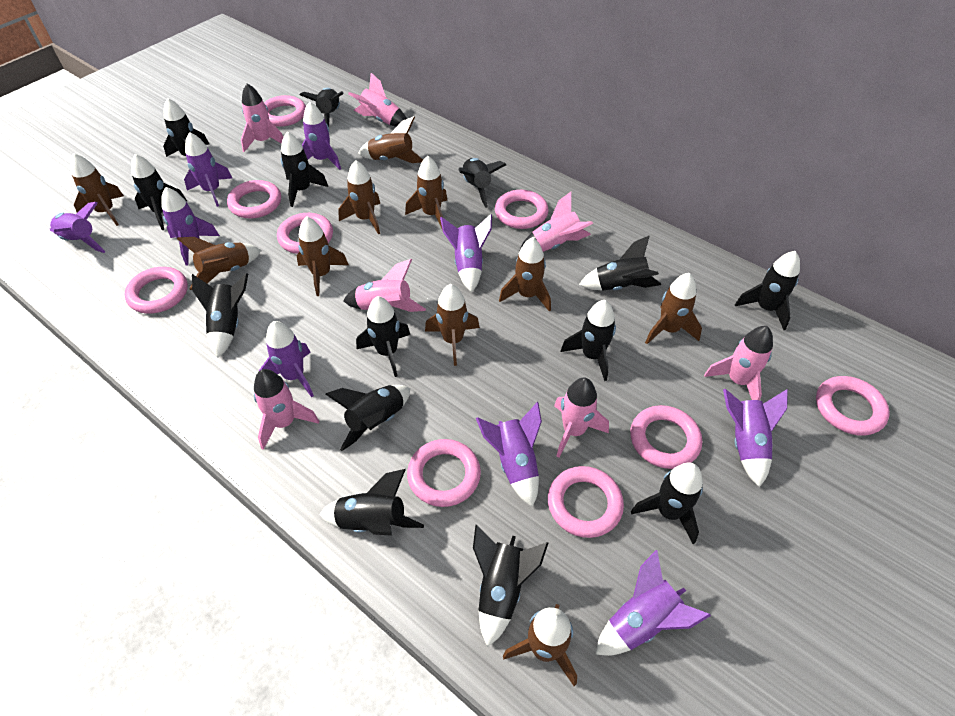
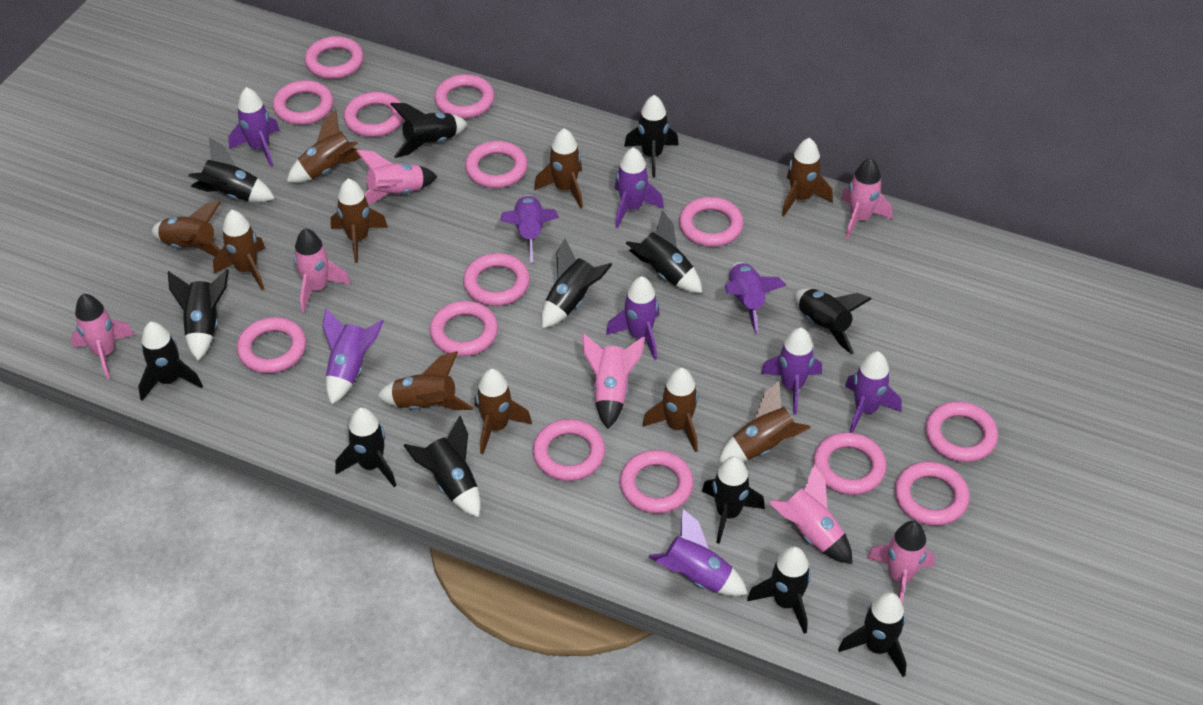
black rocket: [131,154,187,230] [163,98,210,157] [192,273,248,358] [281,132,328,207] [300,88,343,127] [319,469,424,536] [326,385,410,451] [356,296,410,377] [458,158,506,208] [473,525,548,647] [560,300,616,381] [579,235,661,291] [631,462,703,544] [735,251,800,330] = 14 -> [138,322,203,401] [168,269,229,361] [188,137,275,202] [335,408,397,487] [391,103,468,158] [403,416,481,517] [541,238,613,328] [624,95,679,178] [625,210,702,293] [702,456,765,544] [747,546,811,634] [795,289,871,354] [838,592,907,677] = 13
pink ring: [124,267,188,314] [227,180,281,219] [264,95,306,127] [277,213,333,254] [407,439,481,507] [495,190,549,229] [548,466,624,538] [630,405,702,469] [816,376,890,436] = 9 -> [237,317,306,373] [273,80,334,125] [305,36,364,79] [344,92,403,137] [430,301,498,356] [434,74,494,119] [463,253,530,306] [465,141,528,188] [532,419,605,481] [620,450,694,514] [679,197,744,247] [813,432,887,495] [894,461,969,526] [925,401,998,462] = 14

